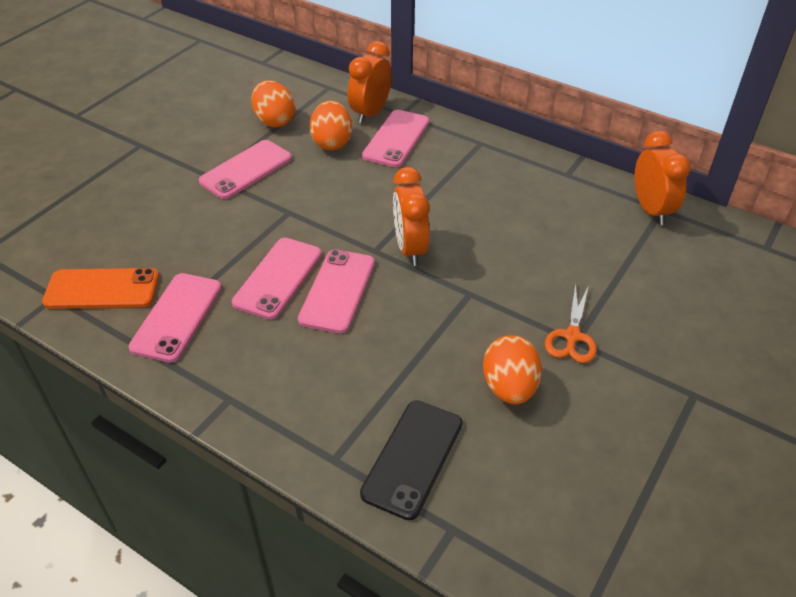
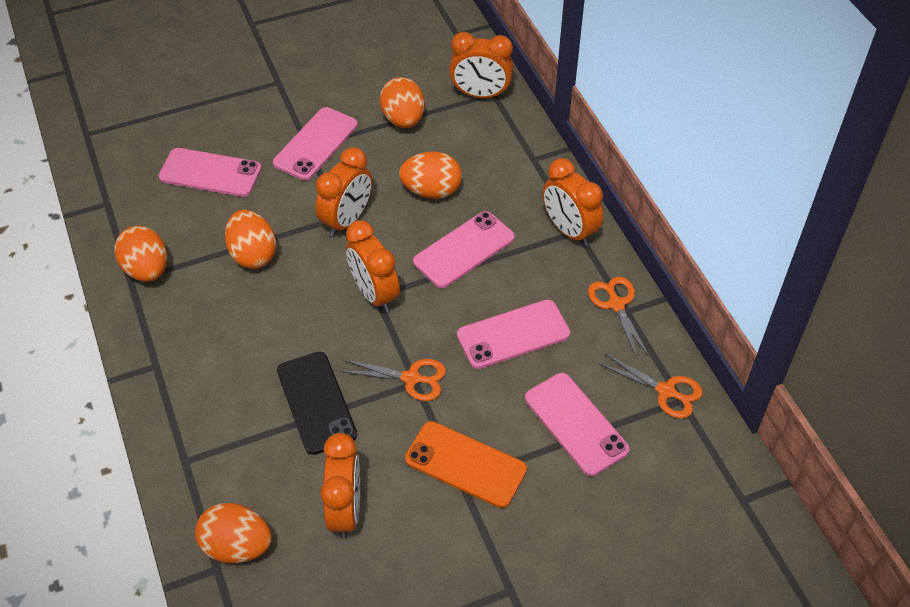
orange clock: [348,41,392,124] [393,167,430,266] [635,131,691,225] = 3 -> [315,147,372,237] [320,433,360,539] [346,220,400,313] [449,32,513,98] [543,158,604,246] = 5
orange egg: [252,80,295,127] [310,100,352,150] [483,335,542,404] = 3 -> [114,226,167,282] [195,503,272,563] [225,210,277,269] [380,77,425,128] [399,152,462,199] = 5
orange scissors: [545,284,597,363] = 1 -> [340,359,446,401] [588,276,649,358] [599,354,703,419] = 3

